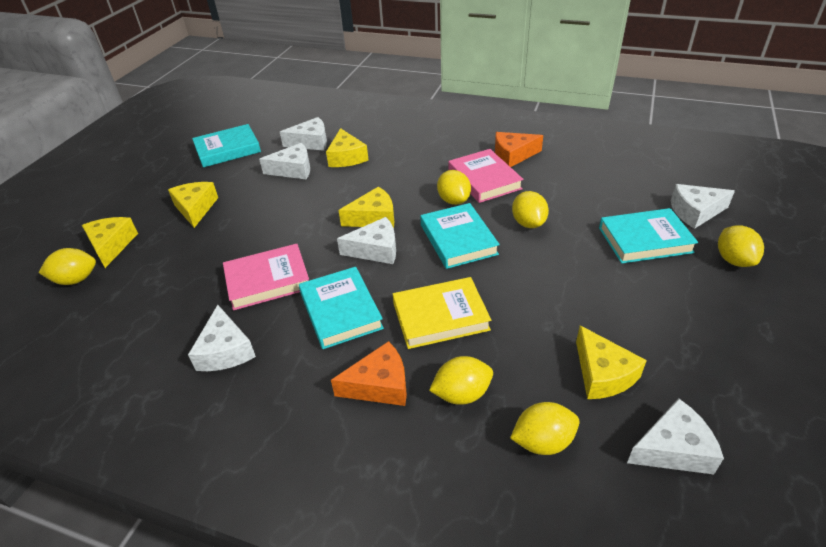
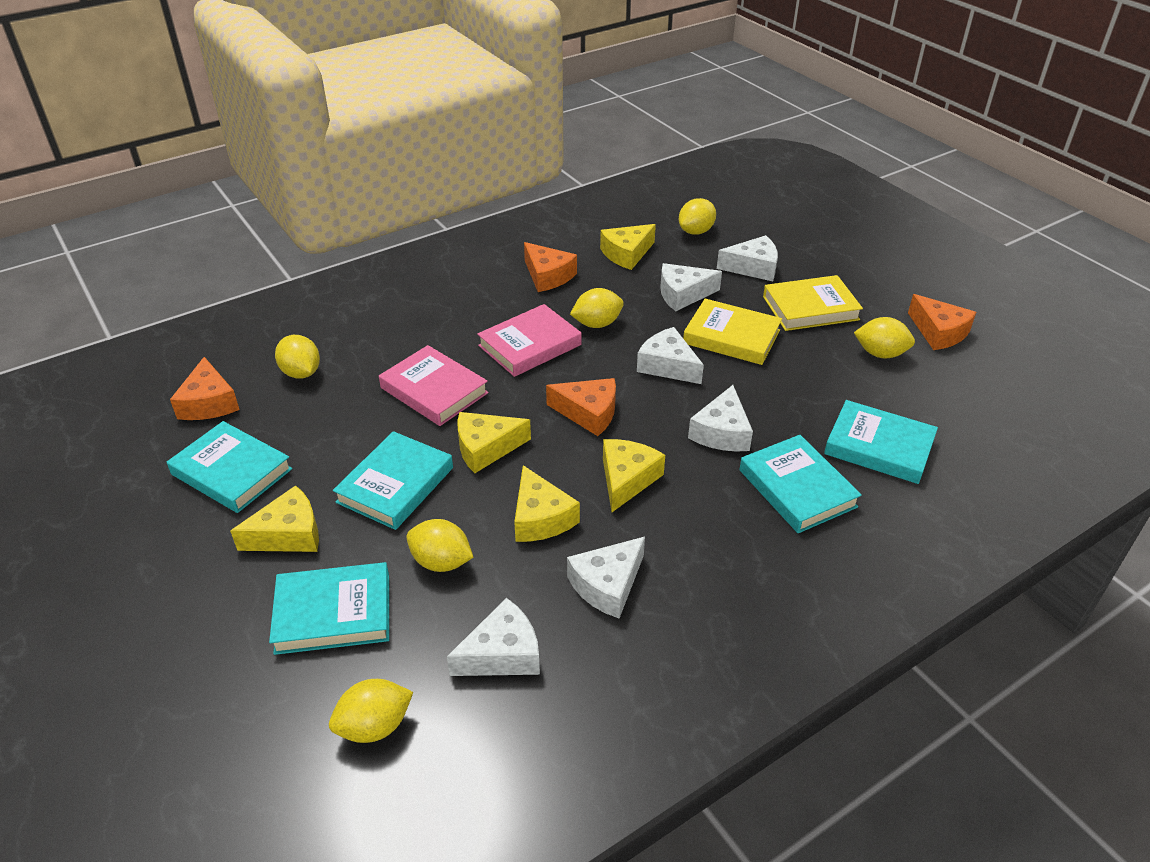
orange cheese: [331,341,407,406] [495,132,543,167] = 2 -> [170,357,240,420] [524,242,577,292] [546,378,616,436] [908,294,976,350] = 4
turquoise book: [192,124,261,168] [299,267,384,349] [420,203,500,269] [599,208,698,263] = 4 -> [167,421,293,513] [269,562,389,655] [333,431,453,530] [739,435,862,533] [824,400,938,484] = 5
yellow book: [393,277,491,349] = 1 -> [683,299,782,365] [763,275,863,331] = 2

